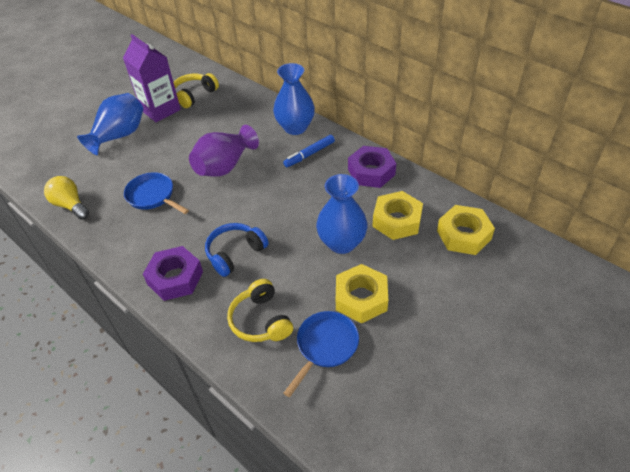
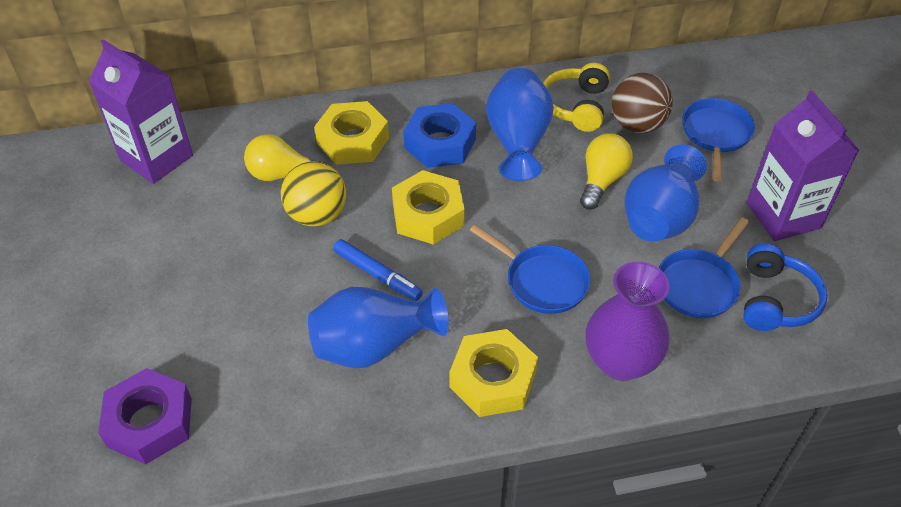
blue nut: none = 0 -> [404,103,476,168] = 1
blue pan: [124,172,189,214] [284,311,359,397] = 2 -> [470,224,590,314] [659,217,749,318] [682,98,755,181] = 3
brown ball: none = 0 -> [612,73,673,133] = 1
purple carton: [123,34,181,122] = 1 -> [89,39,193,184] [747,90,859,241] = 2
purple nut: [143,246,203,301] [348,146,396,188] = 2 -> [98,368,192,464] = 1
yellow ball: none = 0 -> [281,161,346,226] = 1
yellow headphones: [173,73,219,108] [227,279,293,342] = 2 -> [543,63,610,132] = 1
yellow light bulb: [44,176,89,220] = 1 -> [244,134,327,181] [580,133,633,210] = 2

